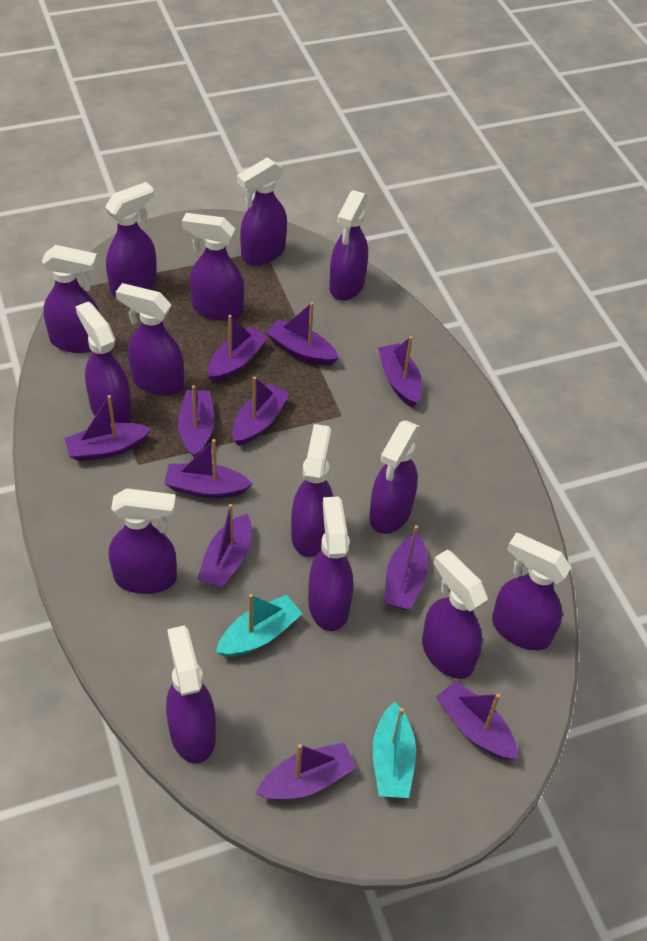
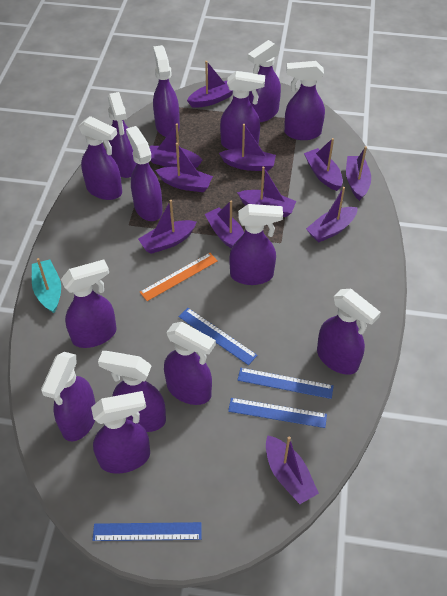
blue ruler: none = 0 -> [92,522,202,541] [179,308,258,365] [228,398,327,428] [237,368,334,399] = 4
orange ruler: none = 0 -> [140,253,218,301] = 1
turquoise boat: [216,594,302,657] [372,702,416,798] = 2 -> [32,258,61,313] = 1

